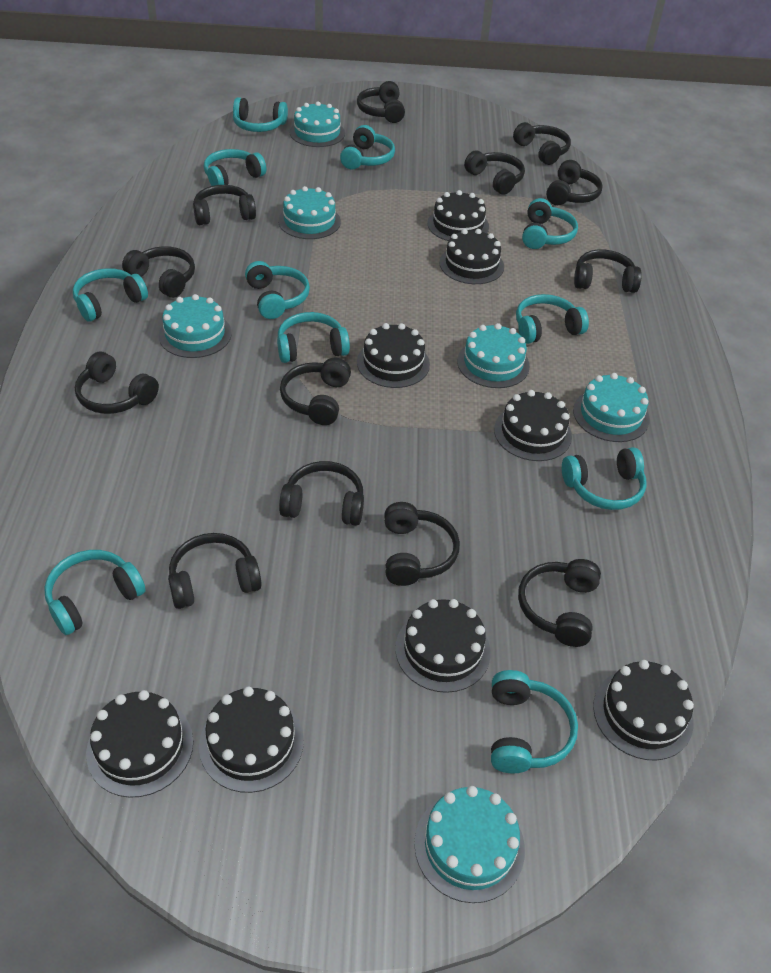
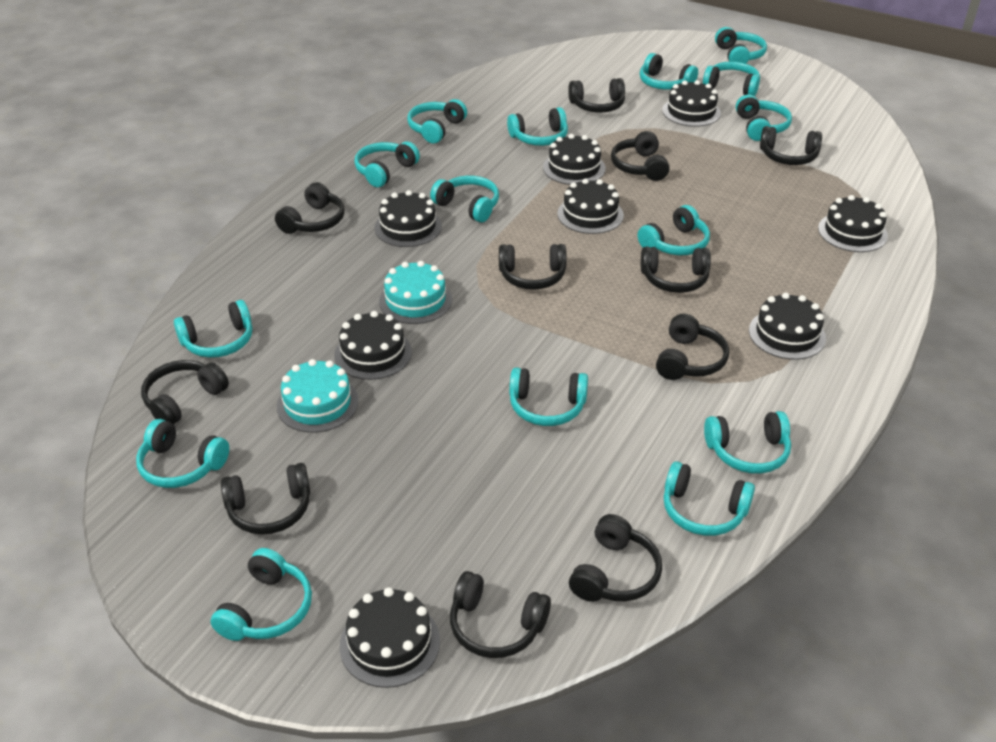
black headphones: [75,352,159,414] [122,246,195,298] [168,533,262,609] [193,185,256,225] [279,461,364,526] [280,358,351,425] [357,81,405,123] [384,502,460,586] [464,150,525,195] [513,122,571,165] [518,559,601,647] [546,160,603,205] [574,250,642,293] = 13 -> [141,360,229,424] [221,463,310,535] [275,182,345,234] [450,571,551,658] [499,244,567,290] [568,78,625,112] [569,514,662,602] [611,131,670,181] [641,247,711,293] [656,314,729,380] [760,126,822,165] = 11
turquoise cake: [159,294,232,358] [278,186,341,239] [290,101,345,147] [414,786,525,903] [457,323,530,388] [573,373,650,442] = 6 -> [277,359,359,433] [379,261,452,324] = 2
turquoise headphones: [44,550,146,635] [73,268,148,322] [204,149,266,186] [233,97,288,132] [245,261,310,319] [277,312,350,363] [340,125,395,169] [491,670,578,773] [516,294,589,344] [522,198,578,249] [562,447,646,510] = 11 -> [136,419,229,488] [174,300,252,358] [210,548,312,641] [354,141,420,187] [407,99,467,143] [430,176,499,222] [507,107,568,146] [509,367,588,426] [638,205,710,255] [640,53,698,90] [664,461,755,536] [703,62,760,96] [704,411,791,474] [715,27,767,64] [736,94,792,141] = 15

